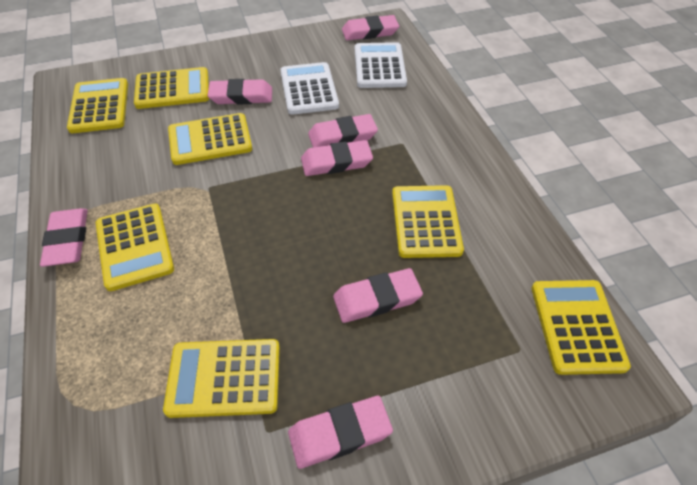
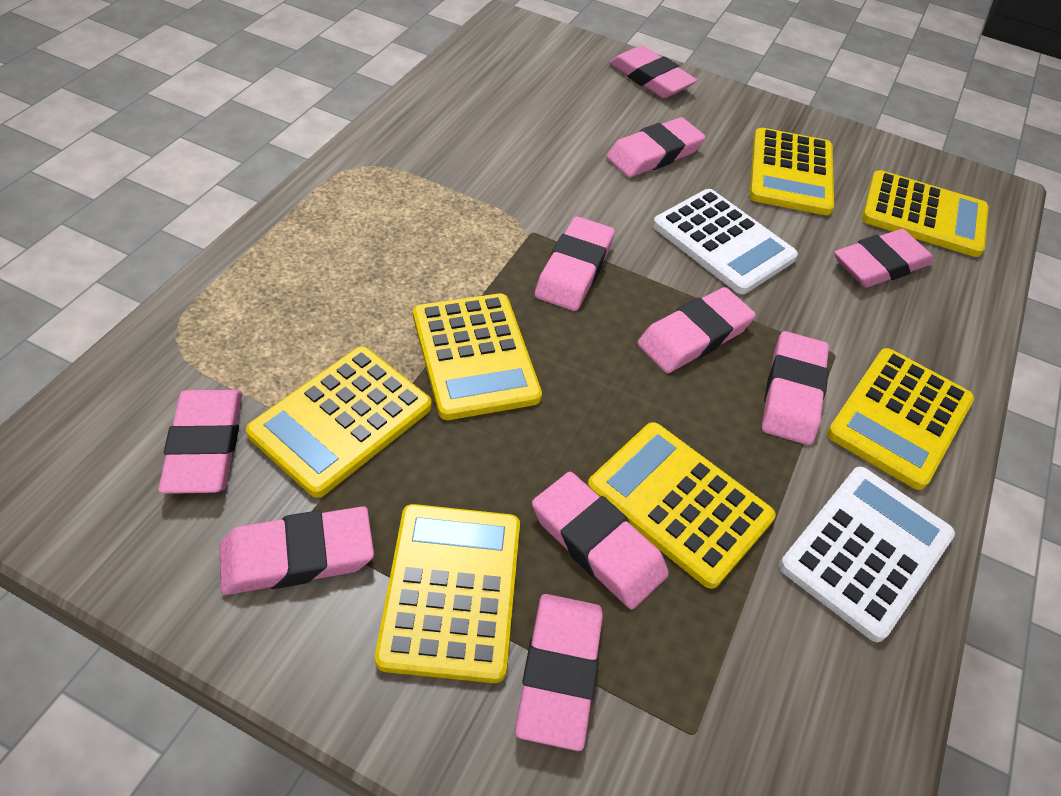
pink eraser: [40,208,88,267] [208,79,272,105] [288,396,393,469] [301,140,373,176] [308,114,378,147] [333,268,423,323] [342,15,399,41] = 7 -> [158,390,242,494] [219,506,374,595] [515,594,603,751] [532,472,669,609] [535,216,615,311] [606,117,705,178] [609,45,697,98] [637,287,756,373] [762,331,829,445] [834,229,934,288] = 10

